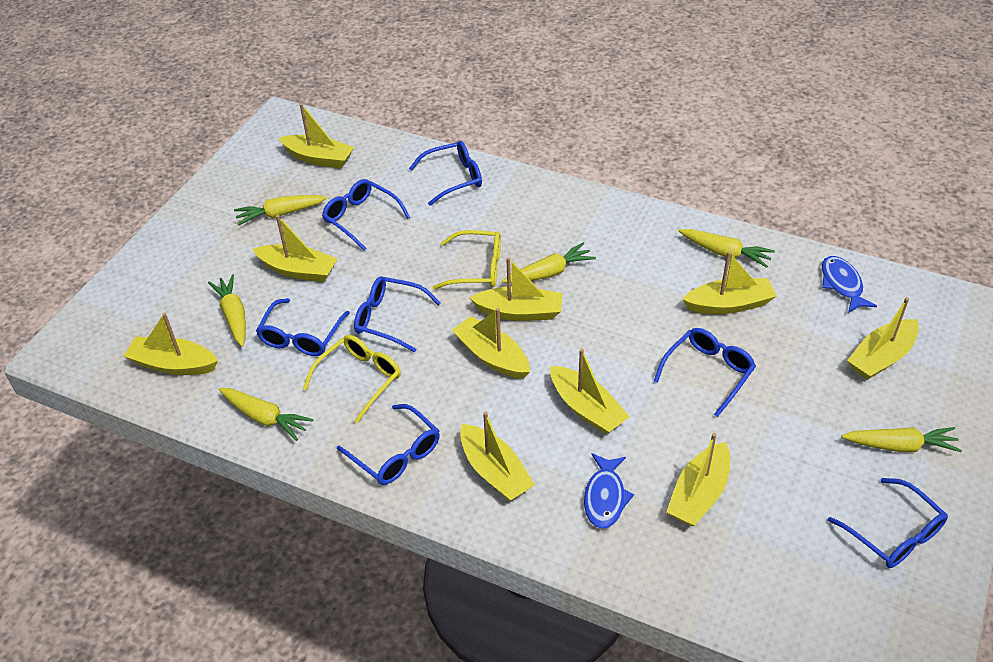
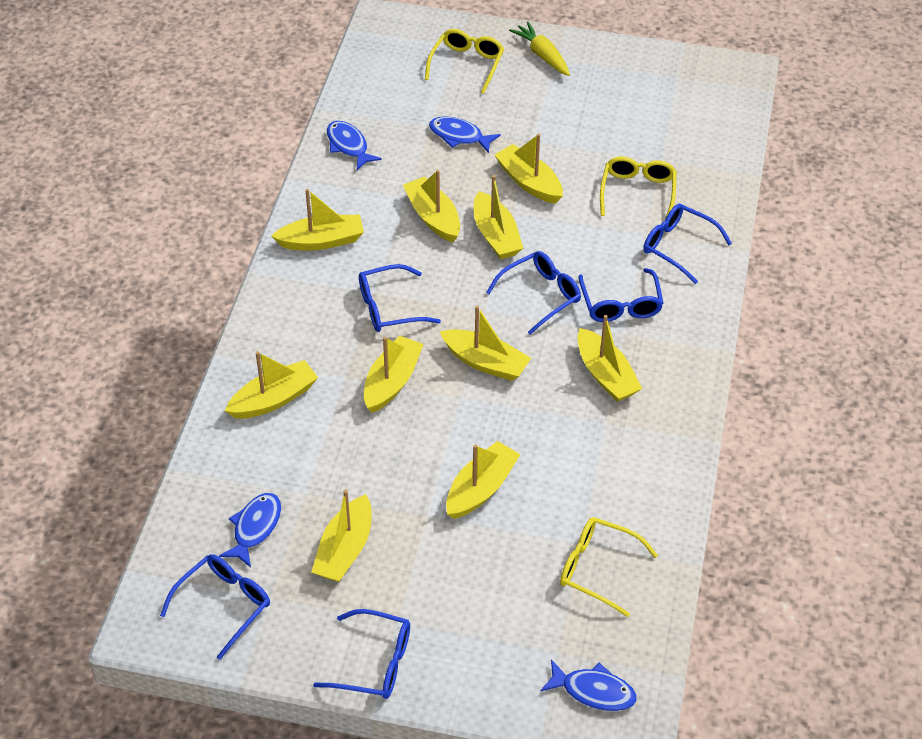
blue fish: [584,453,634,529] [822,256,877,313] = 2 -> [219,493,281,567] [327,121,382,170] [429,116,501,153] [541,659,637,711] = 4
blue glasses: [256,298,350,356] [322,179,410,251] [337,404,440,485] [354,276,441,352] [409,141,482,206] [654,328,756,417] [828,478,948,568] = 7 -> [160,554,270,660] [313,609,410,699] [359,264,441,332] [486,251,581,335] [579,268,663,322] [643,204,732,284] = 6
yellow carrot: [208,274,246,347] [219,388,314,441] [234,195,327,226] [502,243,596,283] [679,229,775,268] [842,427,962,452] = 6 -> [509,21,570,76] = 1
yellow glasses: [303,335,401,423] [433,230,501,290] = 2 -> [425,29,504,94] [560,517,658,617] [600,157,677,219] = 3

